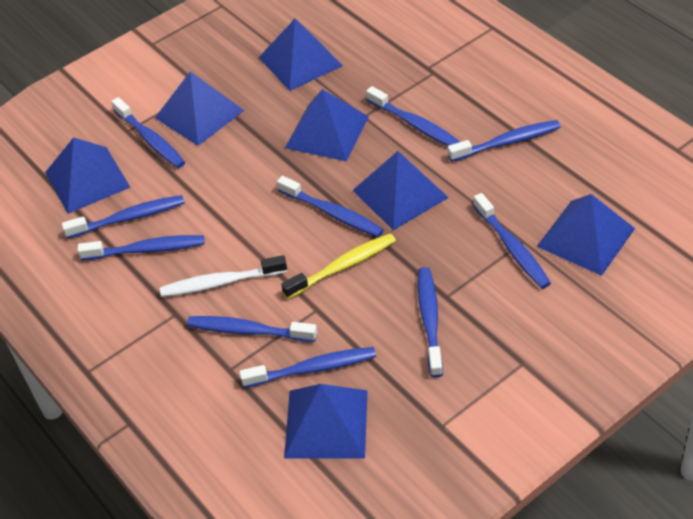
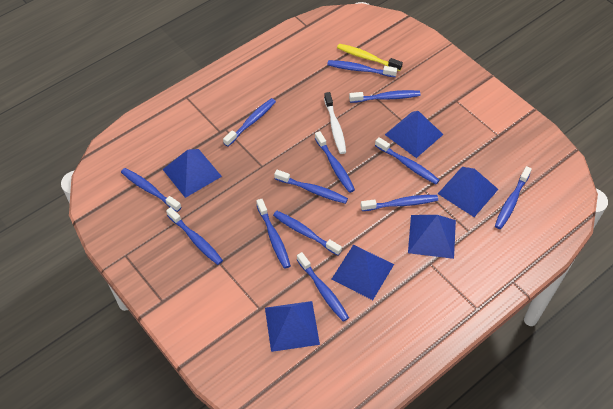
blue pyramid: [45,137,130,214] [155,71,245,146] [259,19,343,91] [284,384,368,459] [285,89,369,161] [352,151,449,230] [536,194,635,276] = 7 -> [162,149,222,198] [265,301,320,352] [331,244,394,300] [385,111,444,158] [408,215,456,259] [438,167,498,217] = 6
blue toothbrush: [62,195,185,239] [78,235,205,260] [111,97,185,168] [187,316,317,342] [239,347,376,388] [277,176,384,237] [366,86,460,146] [418,267,443,377] [448,120,561,162] [473,193,551,289] = 10 -> [121,168,181,212] [166,207,223,265] [223,98,276,147] [256,199,291,269] [273,211,342,256] [274,170,348,204] [297,252,349,322] [315,131,355,193] [327,60,397,77] [349,90,421,103] [361,195,438,211] [375,137,440,184] [495,166,532,229] = 13

